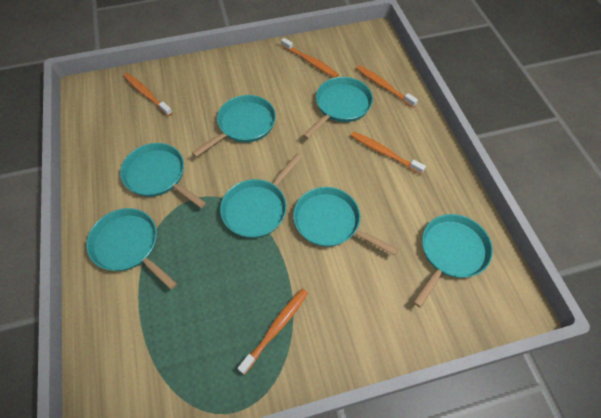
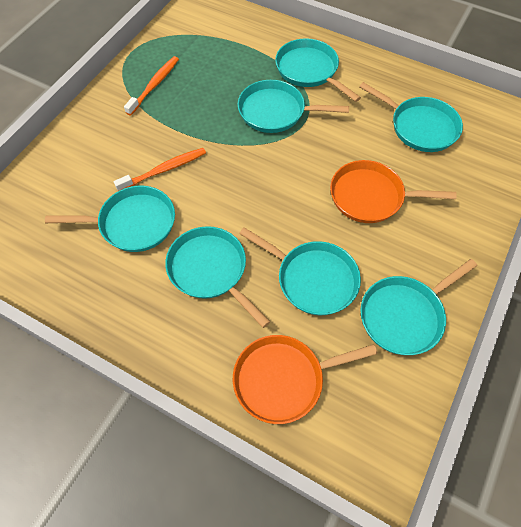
orange pan: none = 0 -> [233,335,378,424] [330,160,457,223] = 2
orange toothbrush: [124,73,172,116] [238,289,308,375] [281,38,339,78] [350,131,426,174] [356,65,418,108] = 5 -> [114,148,206,191] [124,56,179,115] = 2

